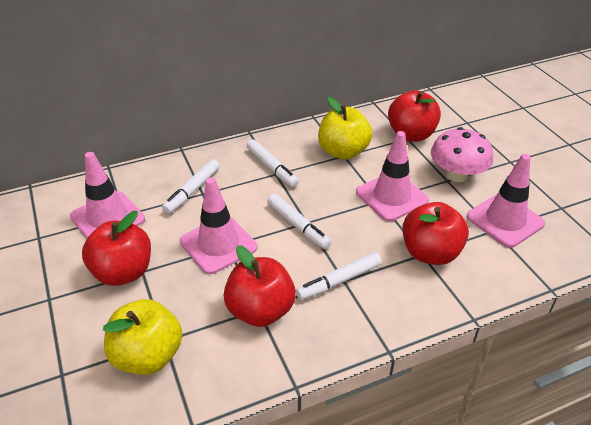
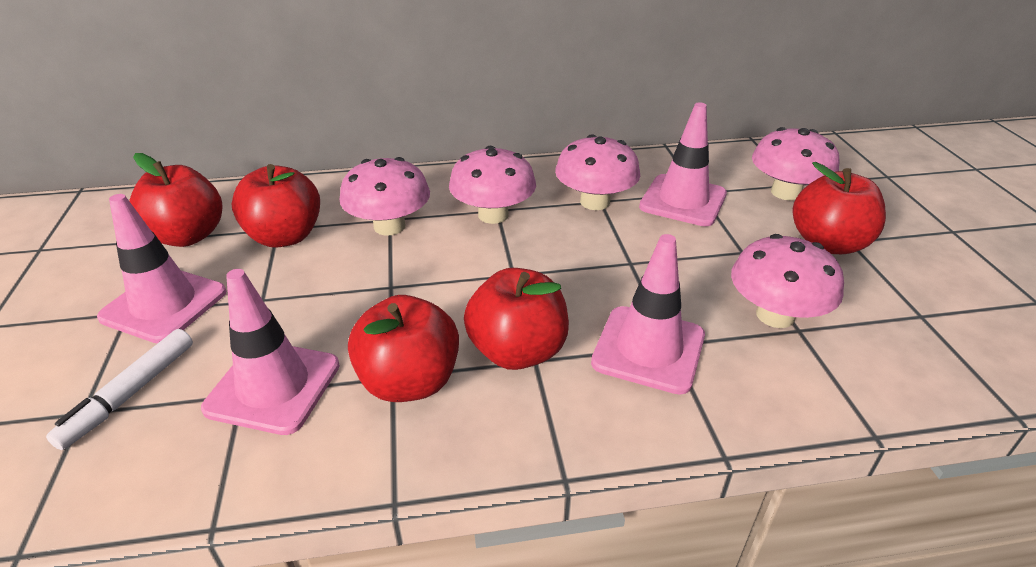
pink mushroom: [431,127,493,182] = 1 -> [340,157,430,236] [449,146,536,224] [555,134,640,210] [731,234,844,328] [752,127,840,201] = 5
red apple: [82,211,151,286] [224,245,296,327] [388,90,441,142] [402,202,469,265] = 4 -> [129,153,222,247] [231,164,320,248] [348,295,459,402] [464,268,569,370] [793,162,886,254] = 5
white marker: [162,159,219,214] [246,139,299,187] [267,194,331,249] [296,252,381,300] = 4 -> [46,329,193,450] = 1
yellow apple: [103,299,182,375] [318,97,372,160] = 2 -> none = 0

